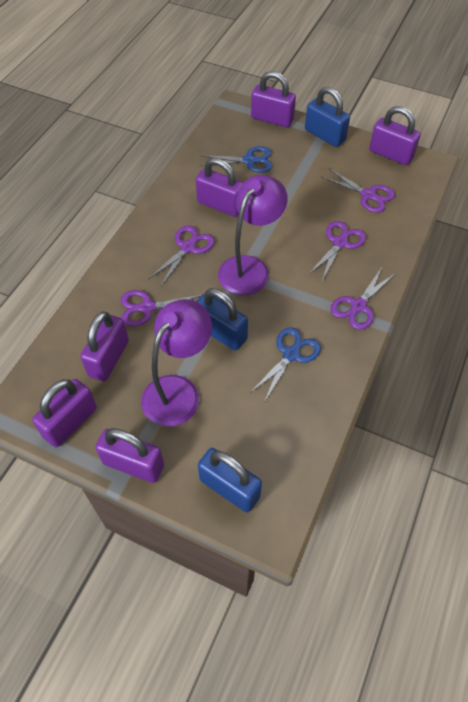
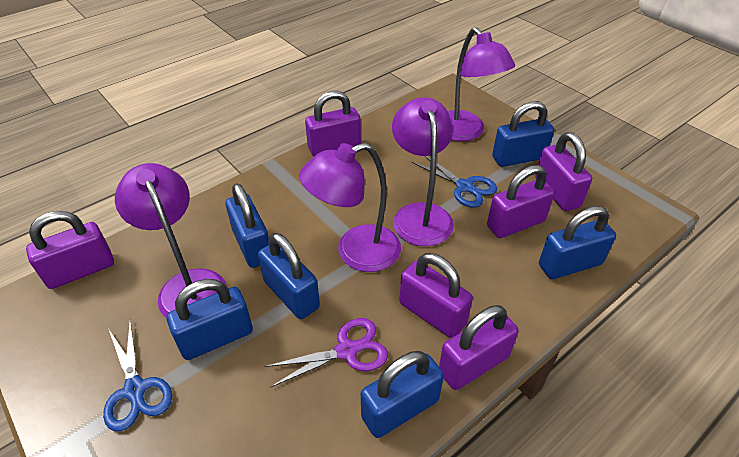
blue padlock: [196,288,248,351] [198,448,262,513] [305,87,350,147] = 3 -> [167,279,253,360] [225,183,269,268] [258,233,320,319] [361,351,444,438] [492,101,554,167] [539,206,616,279] = 6
purple lamp: [141,299,212,427] [218,175,288,295] = 2 -> [115,163,227,318] [299,143,401,272] [392,97,454,246] [448,27,515,141] = 4
purple scissors: [121,290,202,327] [149,225,214,286] [308,221,366,281] [321,168,395,213] [330,268,396,330] = 5 -> [264,318,388,388] = 1

